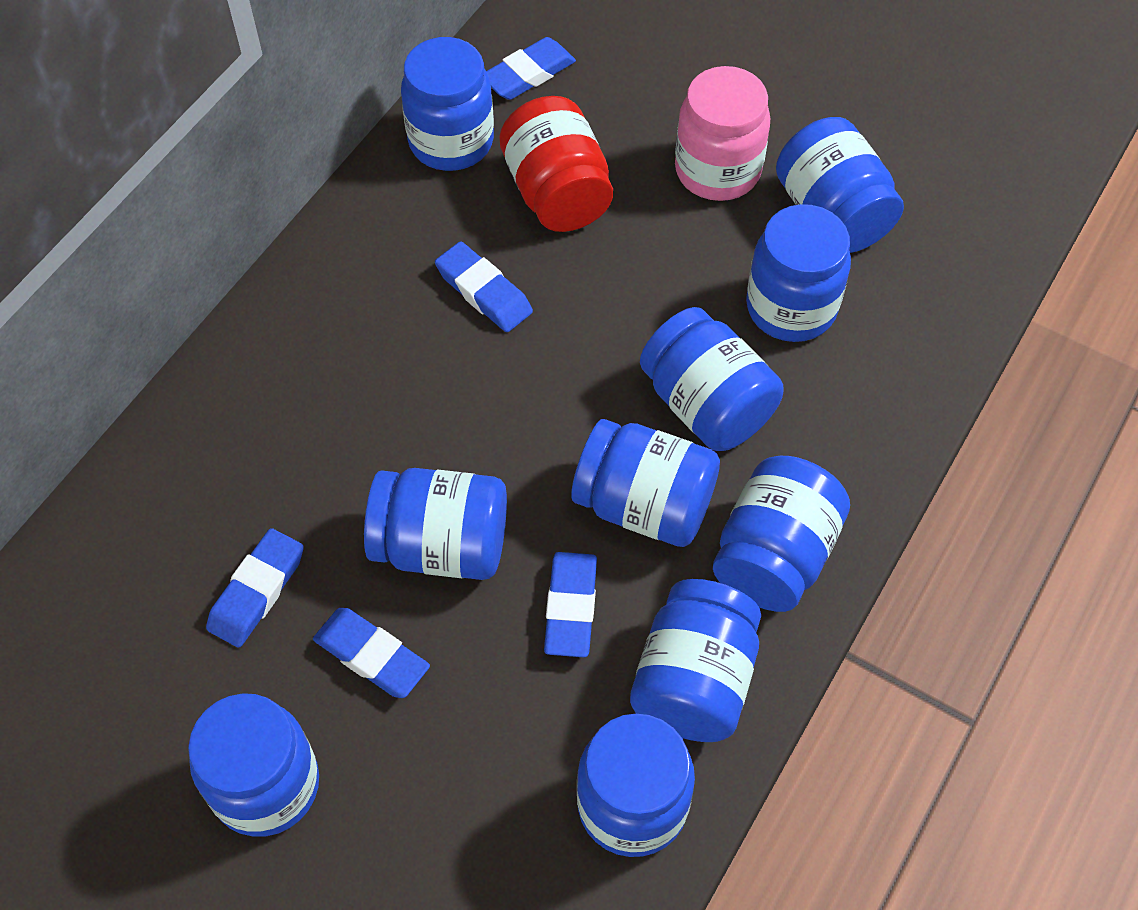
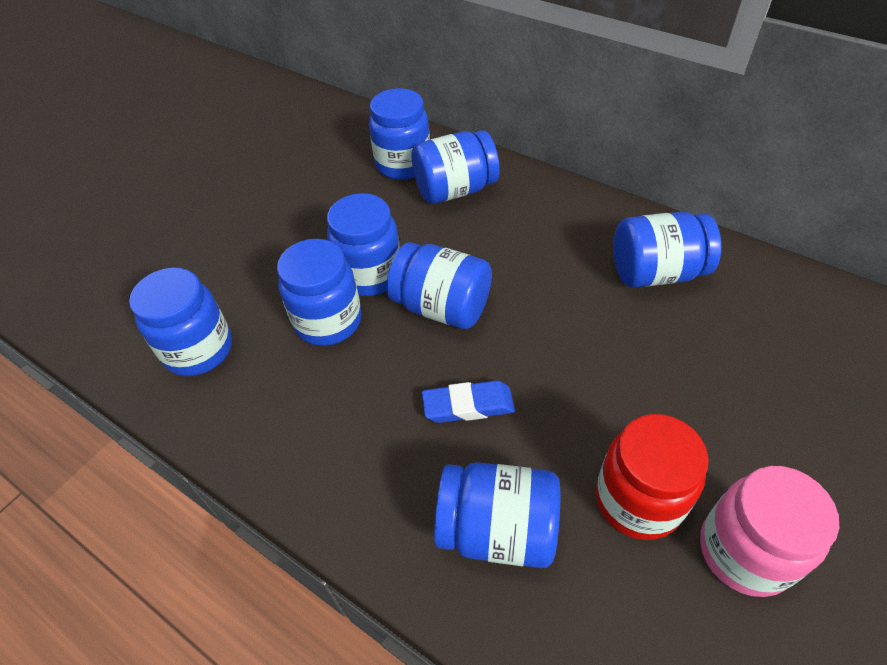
blue eraser: [206,528,304,648] [313,608,430,698] [435,241,533,332] [486,37,576,100] [544,552,597,657] = 5 -> [422,380,515,423] = 1
blue jar: [188,693,319,836] [364,468,507,580] [401,37,494,171] [571,419,720,547] [577,713,695,857] [630,579,761,742] [640,307,784,451] [713,456,850,612] [746,204,851,342] [776,117,904,253] = 10 -> [129,268,232,376] [277,239,362,346] [327,193,400,296] [369,88,430,180] [387,242,492,329] [412,130,500,204] [434,462,560,568] [613,212,721,288] = 8

